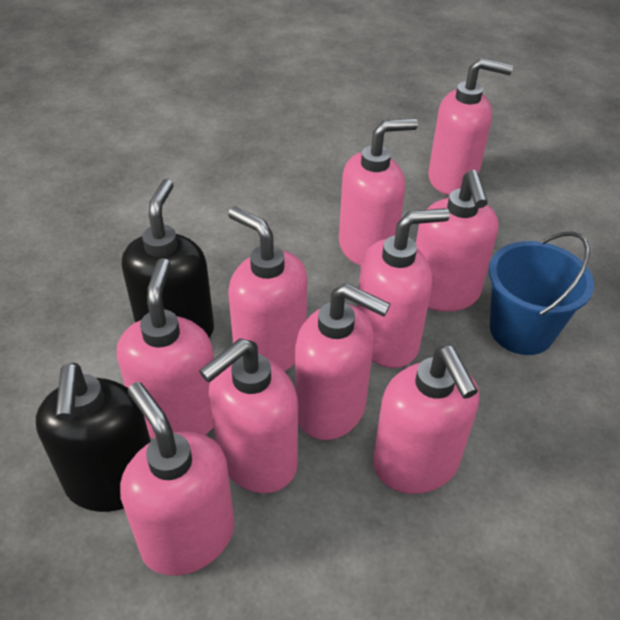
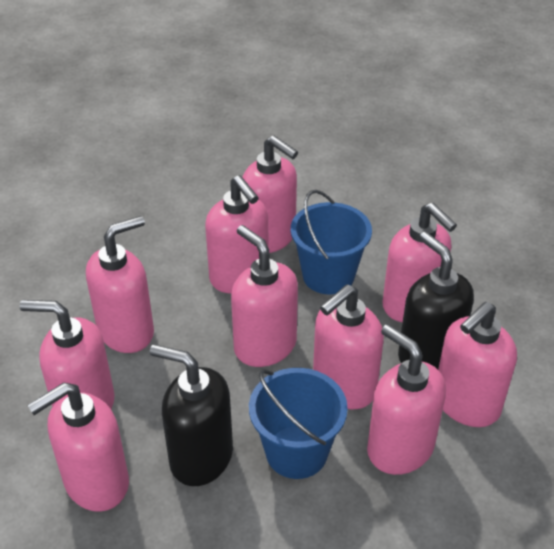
blue bucket: [489,231,594,355] = 1 -> [249,368,348,479] [291,190,372,294] = 2

